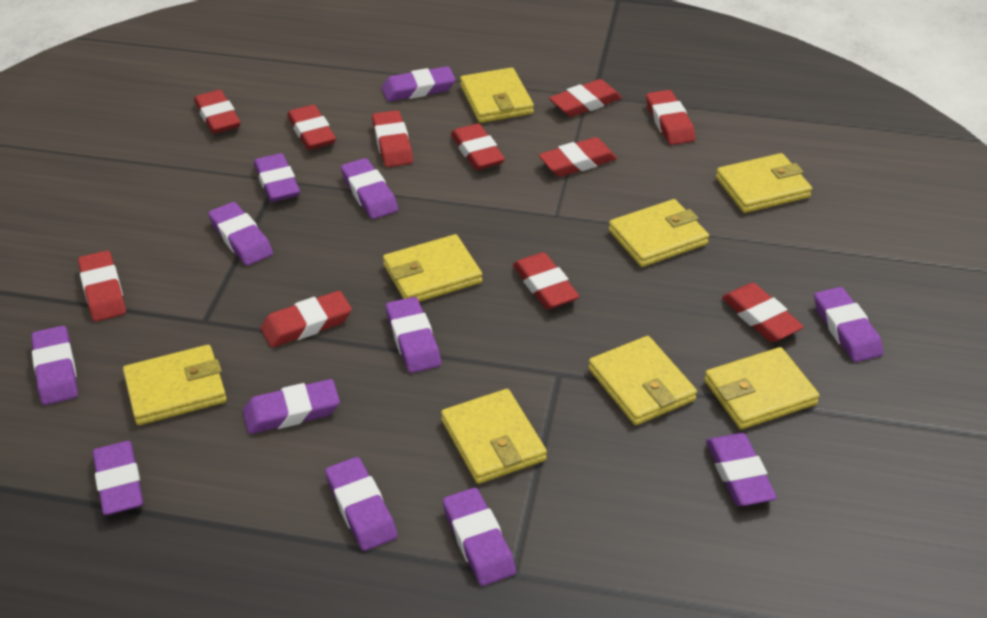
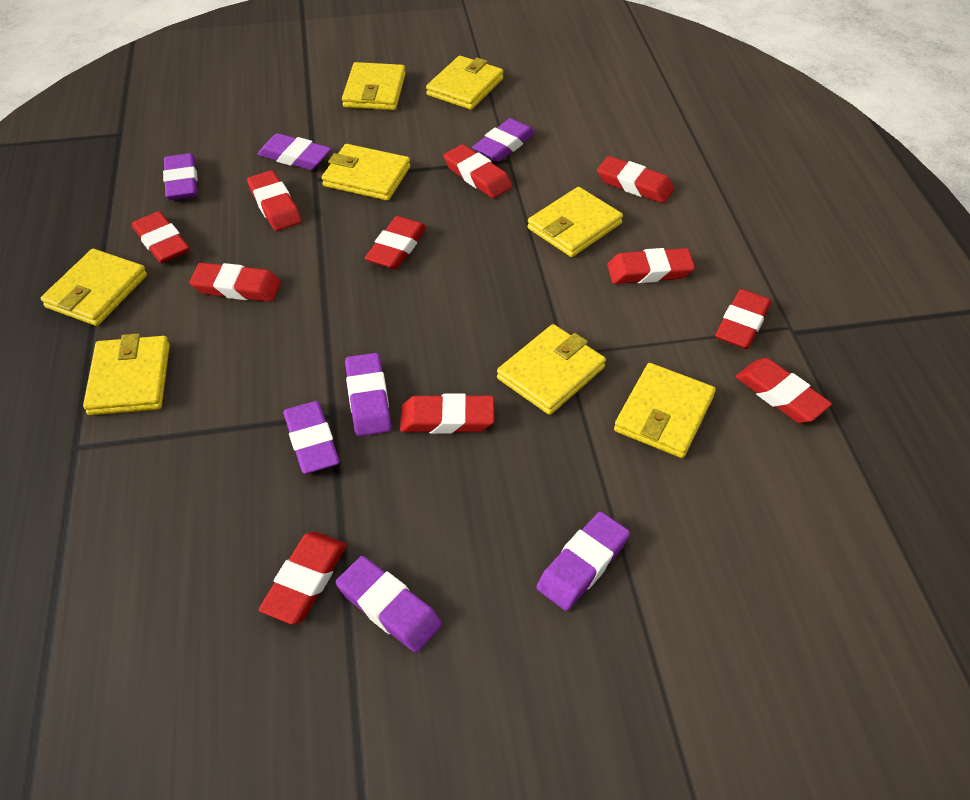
purple eraser: [31,326,78,405] [92,441,143,515] [208,202,273,266] [243,379,340,434] [254,153,300,202] [325,457,397,551] [341,158,398,219] [381,66,456,102] [386,297,441,373] [443,488,516,586] [706,433,777,506] [814,287,883,362] = 12 -> [163,153,198,200] [258,133,331,170] [283,401,340,474] [336,556,442,653] [345,353,391,436] [472,118,535,162] [536,512,630,611] = 7

